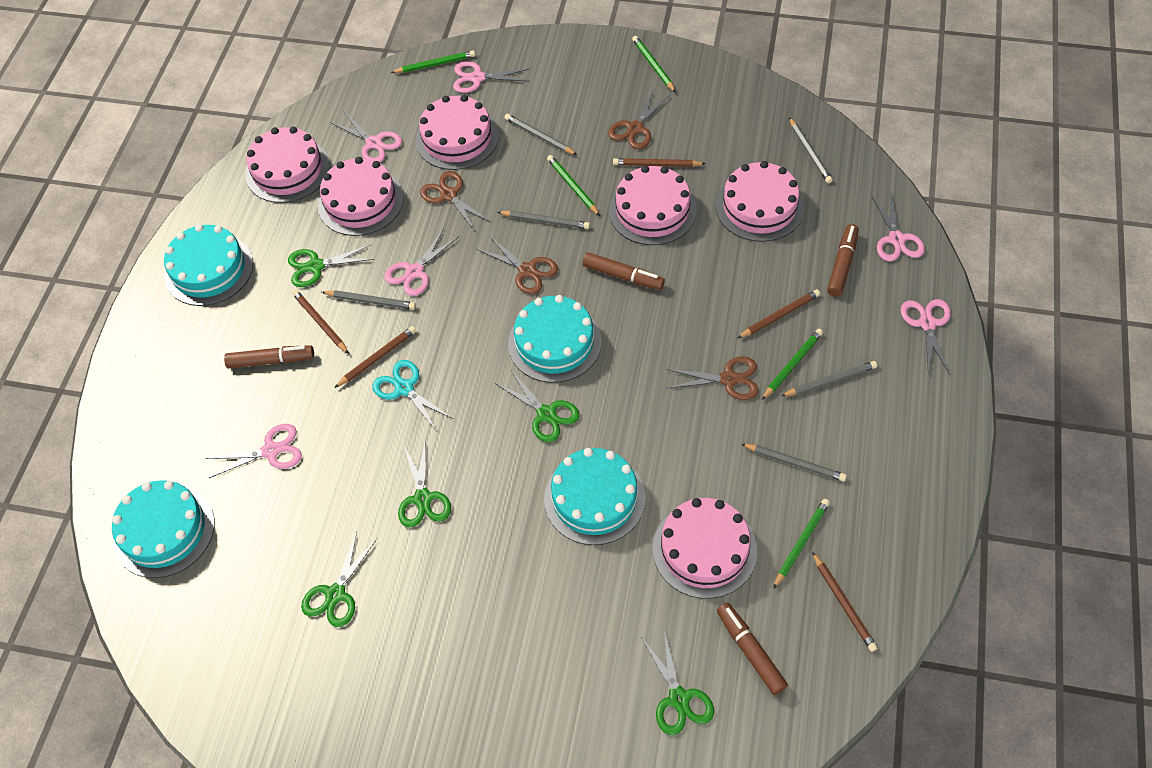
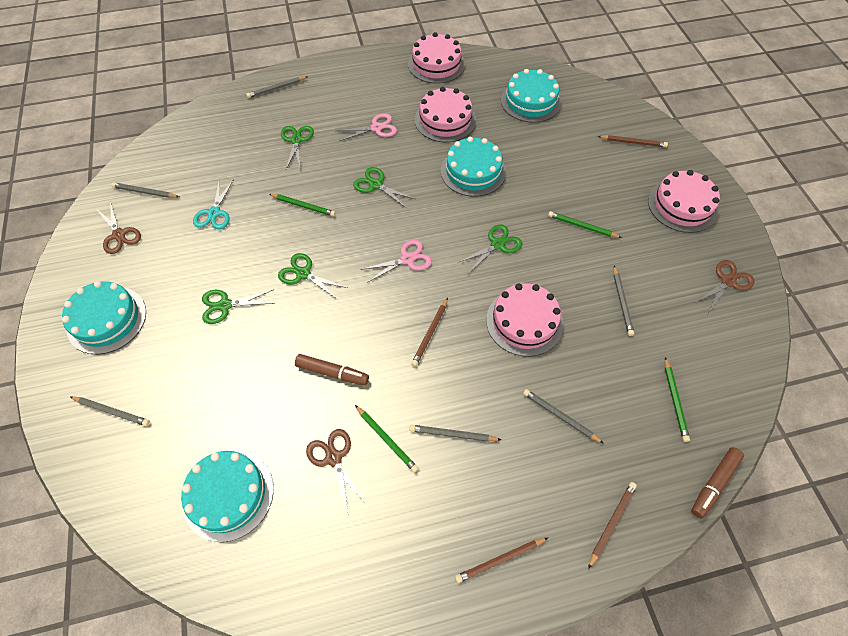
brown marker: [224,345,314,369] [583,252,665,290] [717,603,788,695] [827,224,859,297] = 4 -> [295,354,369,386] [691,447,744,519] = 2
brown pencil: [292,290,349,354] [334,326,416,388] [613,158,706,167] [738,289,820,338] [812,552,878,652] = 5 -> [411,298,448,367] [455,538,548,583] [588,482,637,569] [598,135,668,147] = 4
brown scissors: [420,171,490,231] [476,236,558,294] [608,91,670,149] [666,357,758,400] = 4 -> [96,201,141,254] [306,429,365,513] [694,260,755,314] = 3
green pencil: [391,51,475,73] [547,155,600,216] [632,36,676,93] [762,329,823,400] [773,499,830,589] = 5 -> [269,194,336,217] [355,405,419,473] [548,211,622,238] [665,357,690,442] = 4
pink cake: [245,127,330,203] [317,157,404,236] [416,95,499,170] [609,165,697,245] [653,498,757,599] [716,161,804,242] = 6 -> [408,32,465,84] [415,87,476,142] [486,283,563,357] [648,170,720,233] = 4
pink scissors: [205,424,302,478] [330,111,402,162] [384,228,459,296] [453,61,530,93] [871,193,925,261] [901,299,951,375] = 6 -> [336,113,397,141] [361,240,432,283] = 2

